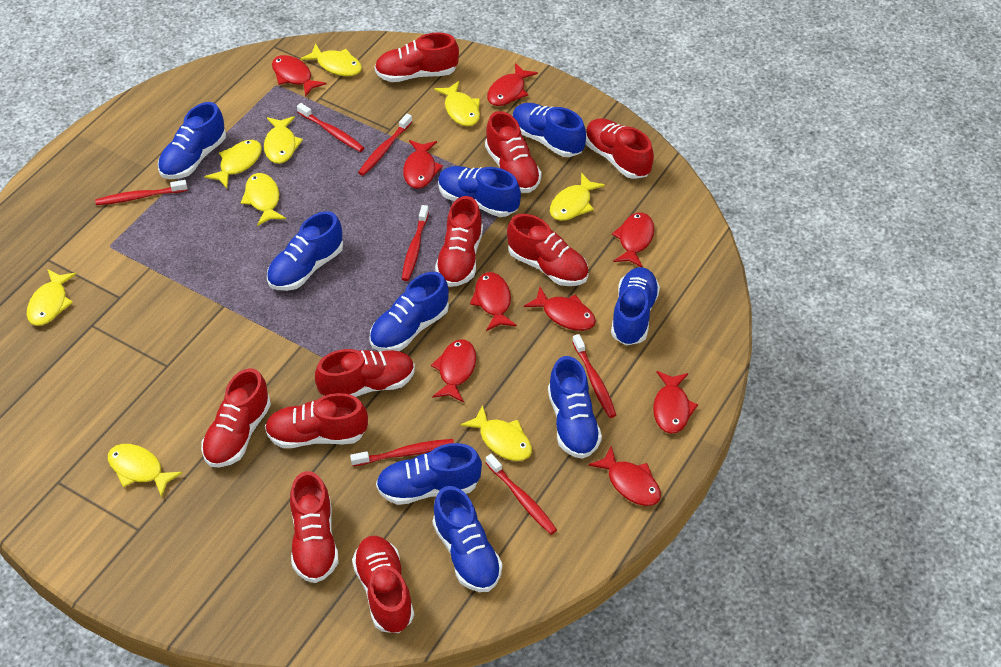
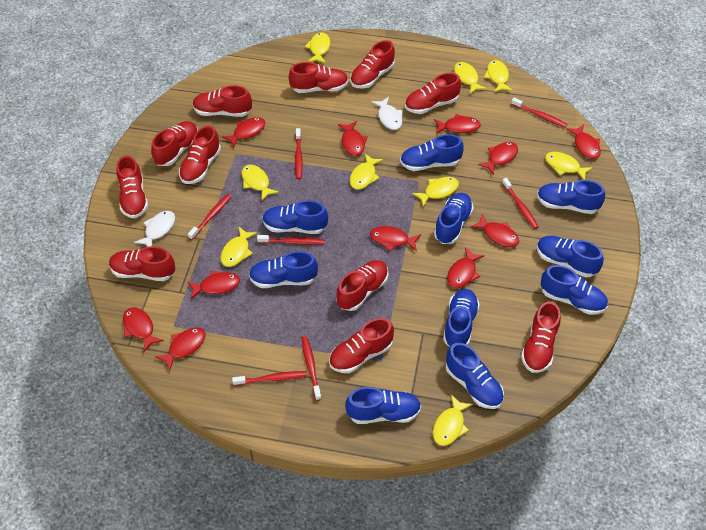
blue shoe: [158,102,226,179] [267,211,343,291] [369,272,449,351] [376,443,482,505] [433,486,502,592] [438,166,521,217] [513,103,586,157] [548,356,602,459] [611,267,660,346] = 9 -> [249,251,318,288] [262,200,328,234] [345,387,421,424] [400,134,464,171] [434,193,473,244] [443,289,480,347] [446,343,504,409] [537,180,605,214] [537,236,604,277] [541,265,608,315] = 10
red fish: [272,55,326,97] [403,140,443,189] [431,339,476,403] [470,272,517,331] [487,63,538,106] [524,287,596,331] [588,445,661,506] [612,212,654,267] [653,371,698,434] = 9 -> [123,307,164,352] [155,327,205,370] [187,271,240,299] [222,117,265,148] [338,121,368,156] [370,226,421,252] [434,114,481,134] [447,247,485,288] [470,214,519,247] [478,142,518,175] [566,124,601,159] = 11
red shoe: [201,368,271,467] [265,393,368,448] [290,471,338,583] [315,349,415,397] [352,536,414,633] [375,32,459,82] [435,196,483,287] [485,111,542,193] [507,214,589,286] [586,118,654,179] = 10 -> [109,246,175,281] [117,156,148,218] [151,121,198,166] [179,125,221,184] [193,85,252,117] [289,62,348,93] [329,318,394,373] [336,260,388,311] [350,40,395,89] [405,73,461,114] [521,301,561,373] = 11
white fish: none = 0 -> [134,211,175,247] [371,97,403,130] = 2

